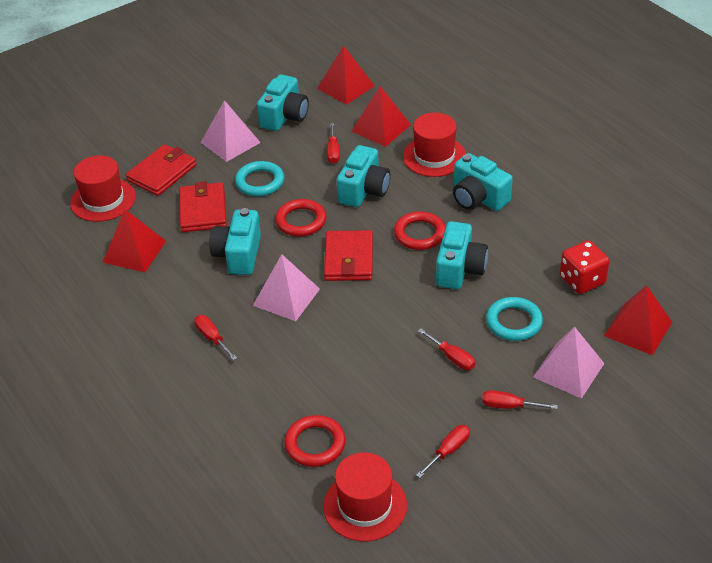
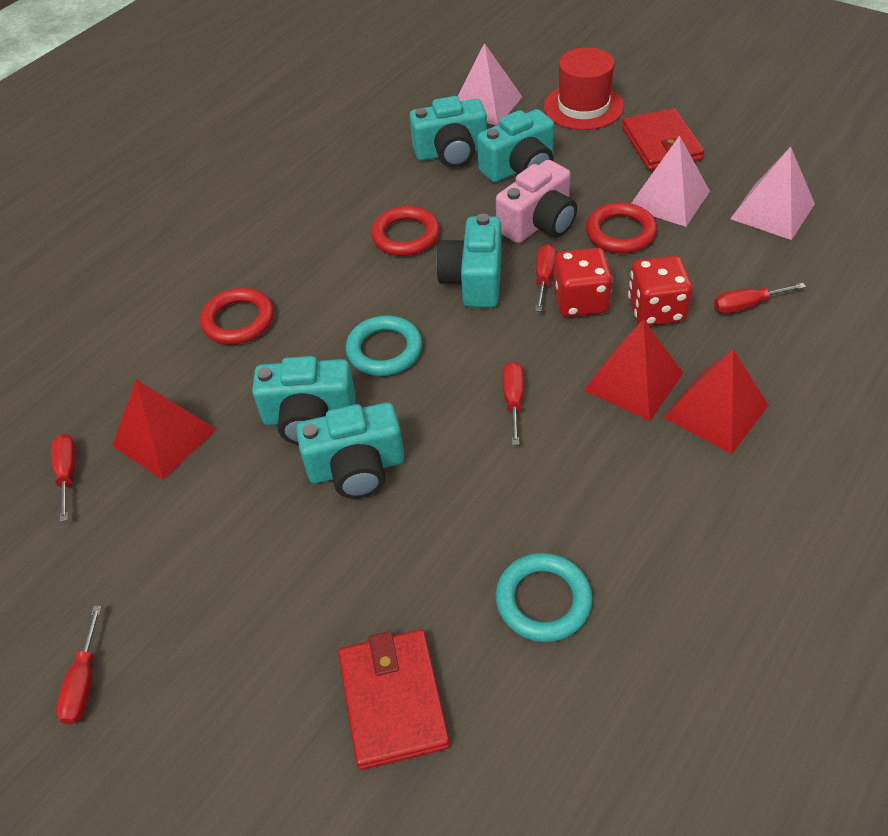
pink camera: none = 0 -> [496,160,577,243] = 1
red dice: [560,240,610,294] = 1 -> [553,248,613,317] [628,256,692,326] = 2
red hat: [70,155,136,222] [323,452,407,542] [403,113,466,177] = 3 -> [544,47,624,130] = 1
red pyramid: [103,209,166,272] [317,46,375,105] [352,86,411,147] [604,285,672,356] = 4 -> [112,380,217,480] [583,319,683,421] [663,350,769,454] = 3
red wallet: [126,144,196,196] [179,181,227,232] [324,230,373,281] = 3 -> [338,629,450,770] [622,108,704,171] = 2

